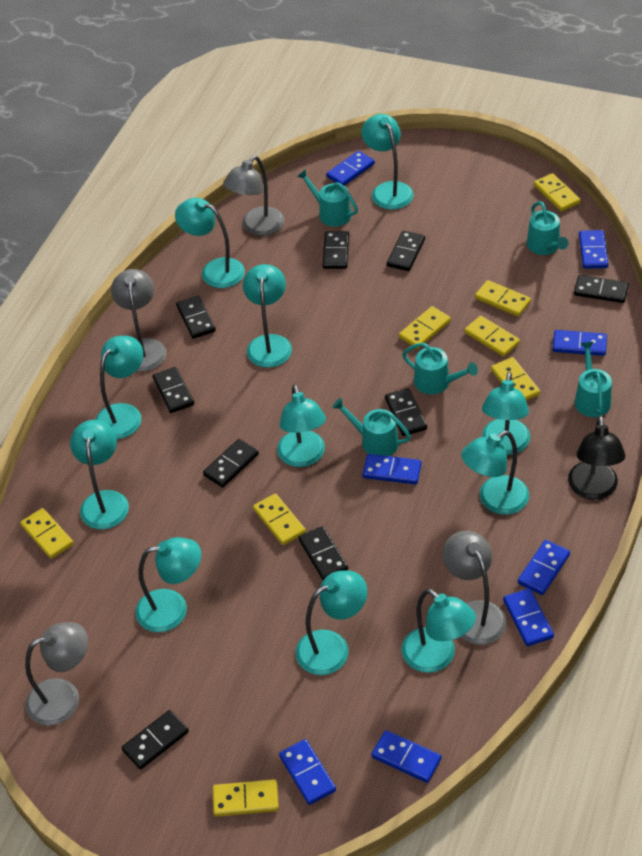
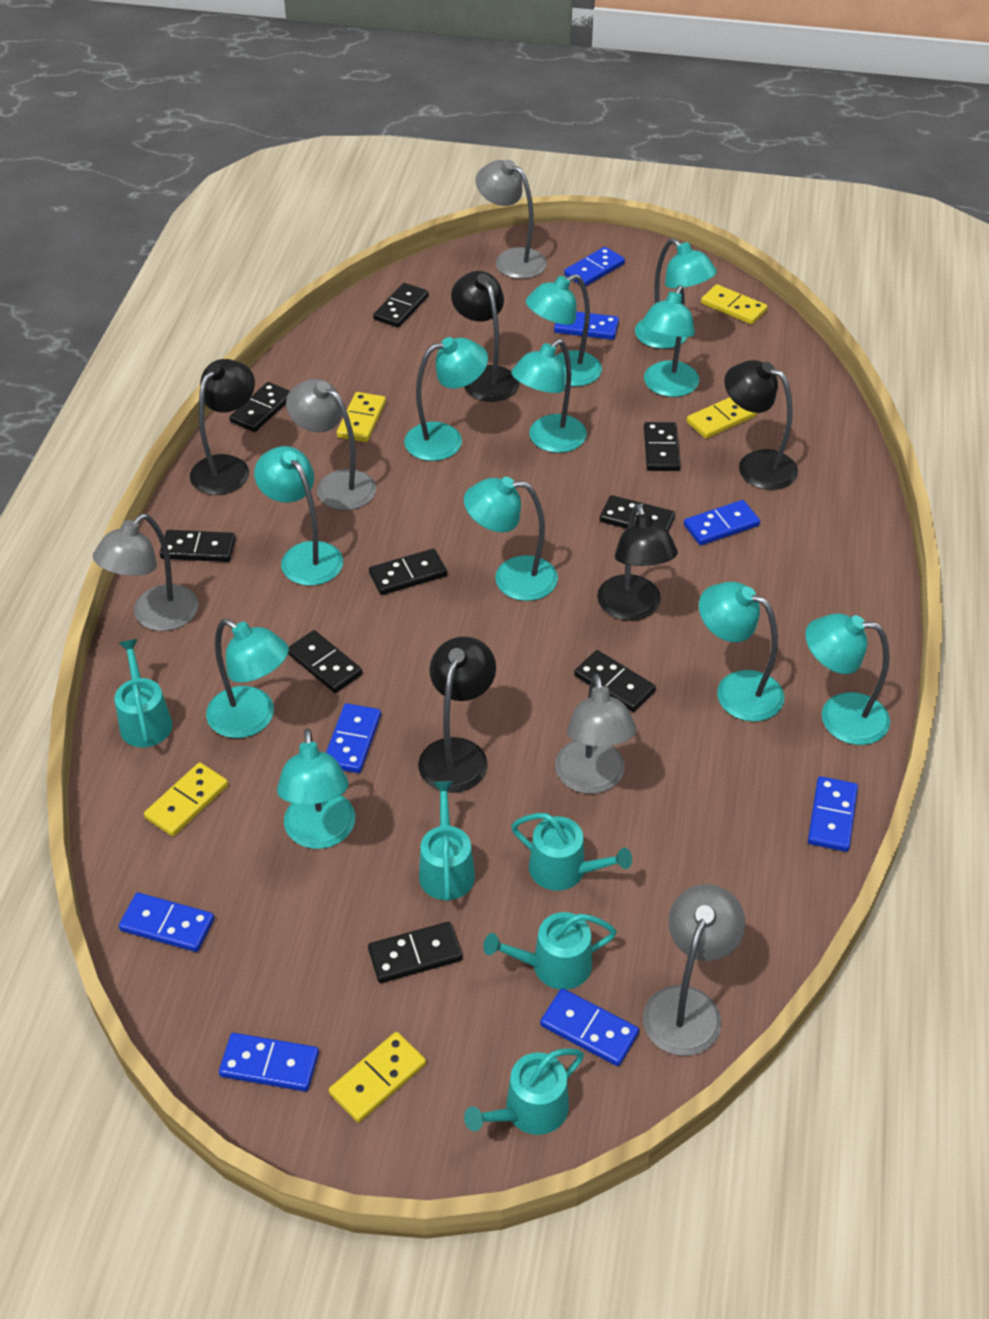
black lamp: [568,415,625,500] = 1 -> [190,359,255,495] [418,636,496,793] [451,271,519,402] [597,504,678,621] [725,360,798,490] = 5
grey lamp: [25,622,88,726] [111,269,166,372] [223,156,284,236] [442,531,506,645] = 4 -> [93,514,198,631] [286,379,376,510] [475,160,547,279] [555,674,637,794] [643,884,745,1056] = 5
yellow domino: [20,508,74,559] [213,779,279,817] [253,493,306,545] [399,306,451,349] [465,316,520,357] [475,280,531,317] [491,357,540,400] [534,173,580,212] = 8 -> [144,762,228,837] [329,1032,426,1123] [337,392,386,442] [687,397,756,439] [701,284,768,325] = 5

